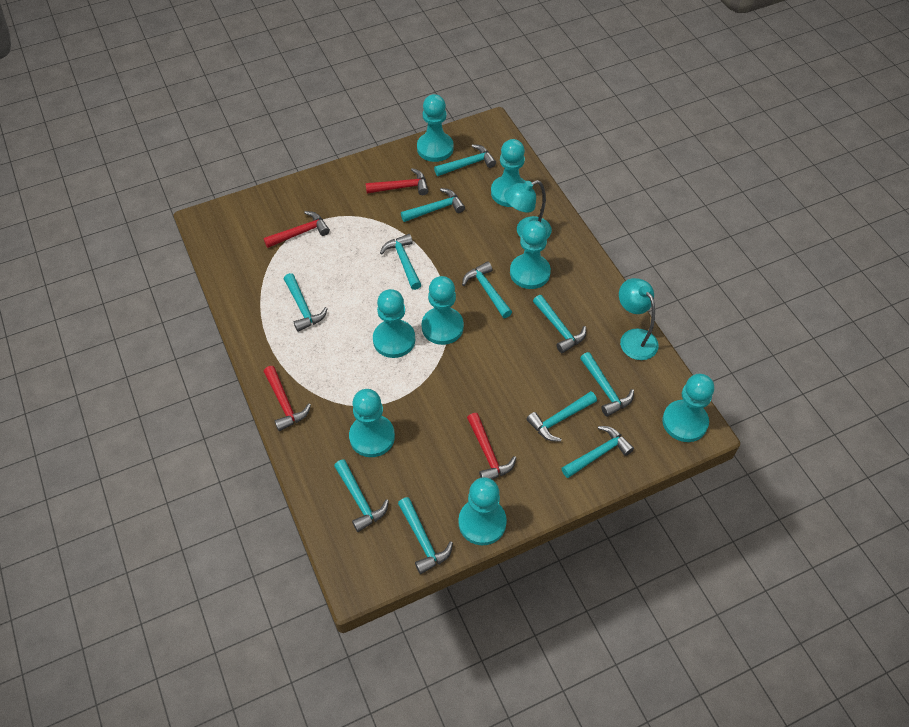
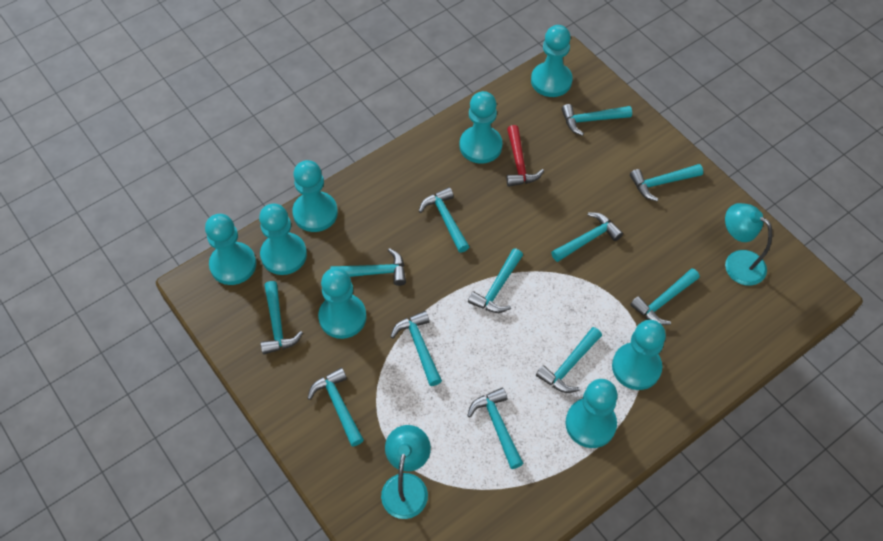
red hammer: [263,211,330,248] [264,366,311,431] [366,168,428,195] [467,413,516,479] = 4 -> [506,125,544,187] = 1
turquoise hammer: [284,273,328,332] [334,459,389,532] [380,234,422,290] [398,497,453,574] [401,188,465,222] [434,144,496,176] [462,261,512,318] [526,391,597,442] [533,295,586,353] [561,426,634,478] [580,352,634,417] = 11 -> [261,281,303,355] [307,368,364,447] [330,248,406,286] [390,311,442,386] [419,187,470,253] [467,387,524,469] [468,249,523,313] [536,327,602,393] [551,212,623,262] [561,104,632,136] [630,164,703,201] [630,268,700,325] = 12

